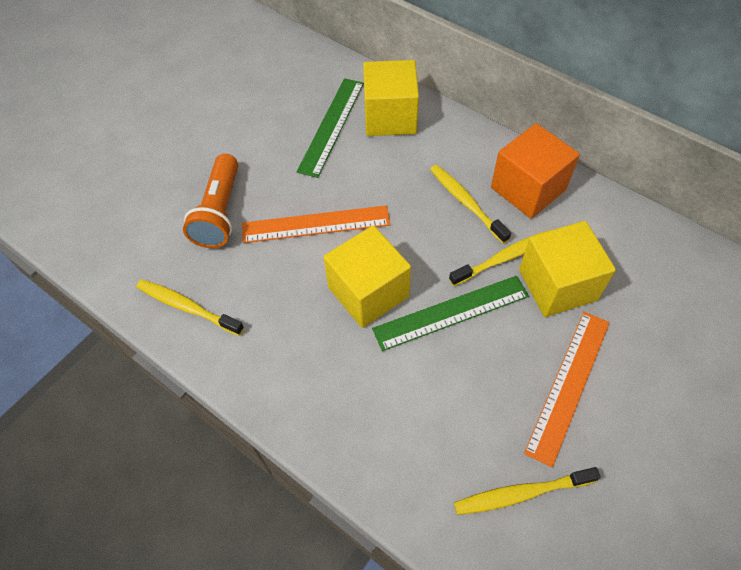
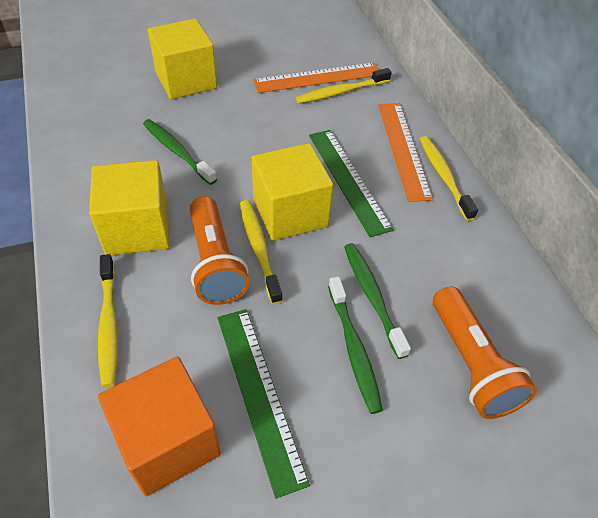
green toothbrush: none = 0 -> [143,119,217,185] [328,276,383,414] [344,243,411,359] = 3
orange flashlight: [183,154,238,248] = 1 -> [190,196,249,305] [433,286,537,419] = 2

